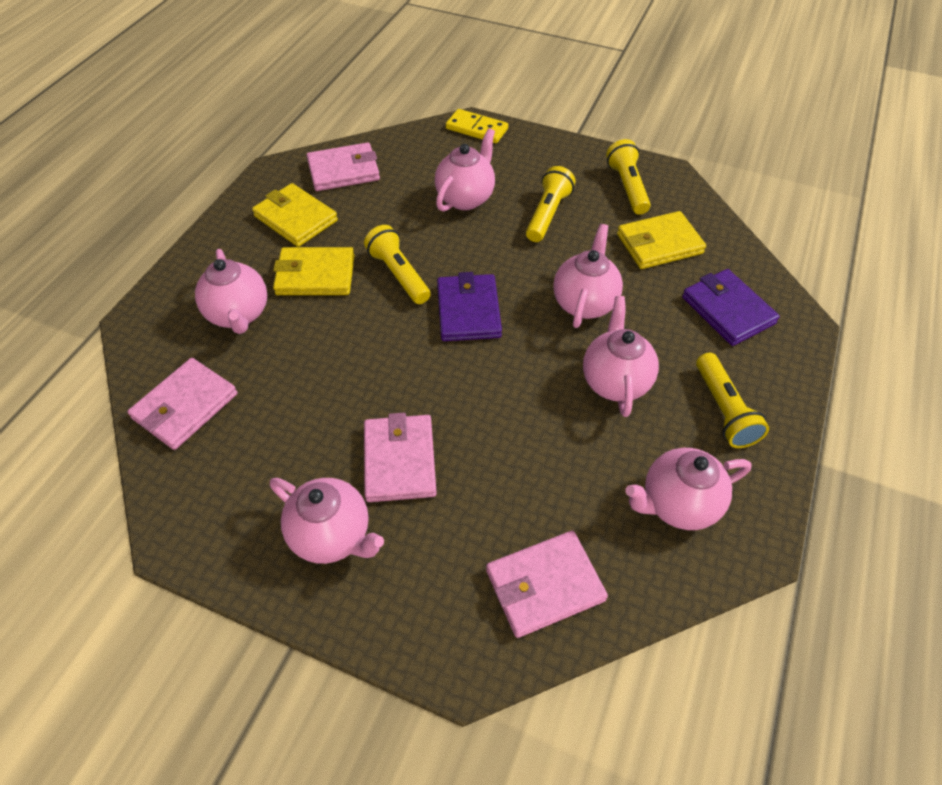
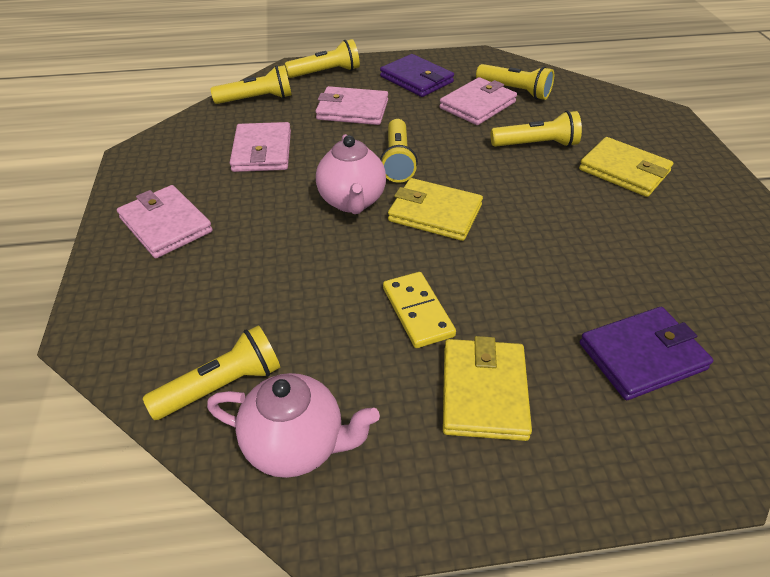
pink teapot: [195,249,267,334] [270,478,384,564] [435,128,495,212] [553,224,623,328] [583,296,659,417] [625,448,752,530] = 6 -> [207,373,380,478] [316,134,386,214] = 2
yellow flashlight: [364,225,431,304] [526,166,575,242] [606,139,651,215] [696,353,769,448] = 4 -> [143,325,280,420] [210,65,292,104] [285,39,360,78] [380,119,418,183] [476,64,554,100] [491,111,582,147] = 6

